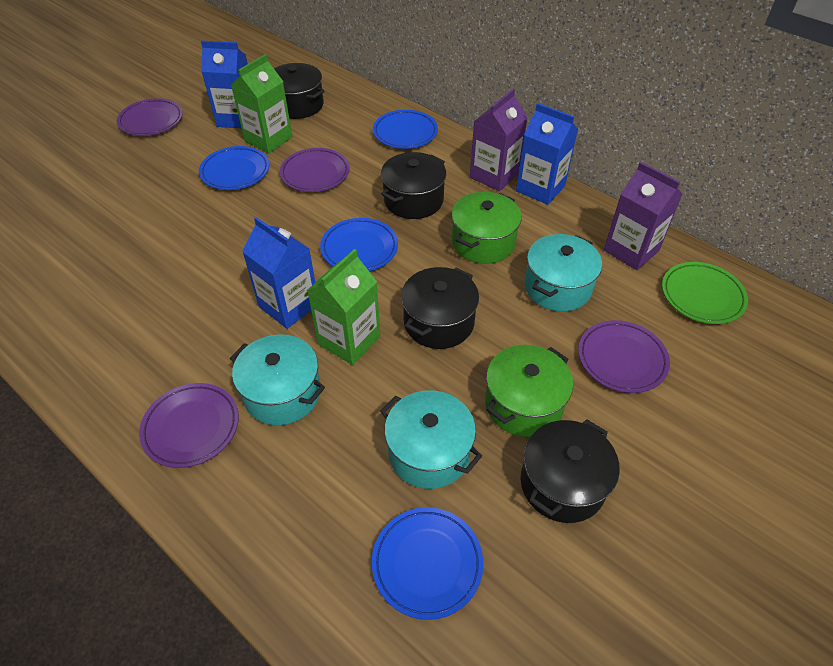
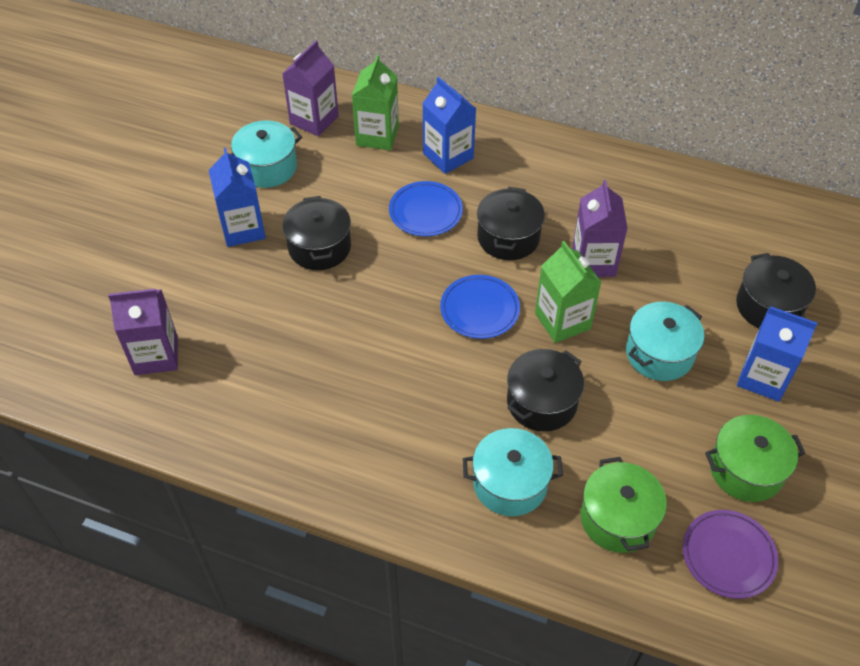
blue plate: [199,146,269,190] [320,218,398,271] [372,507,483,620] [373,110,438,149] = 4 -> [389,181,463,236] [440,275,520,339] = 2
green plate: [662,262,748,324] = 1 -> none = 0
purple carton: [470,89,528,191] [604,162,683,270] = 2 -> [108,289,178,375] [282,40,339,136] [572,180,628,277] = 3
purple plate: [117,98,183,136] [139,383,239,468] [280,148,350,192] [578,320,670,393] = 4 -> [682,510,779,599] = 1

